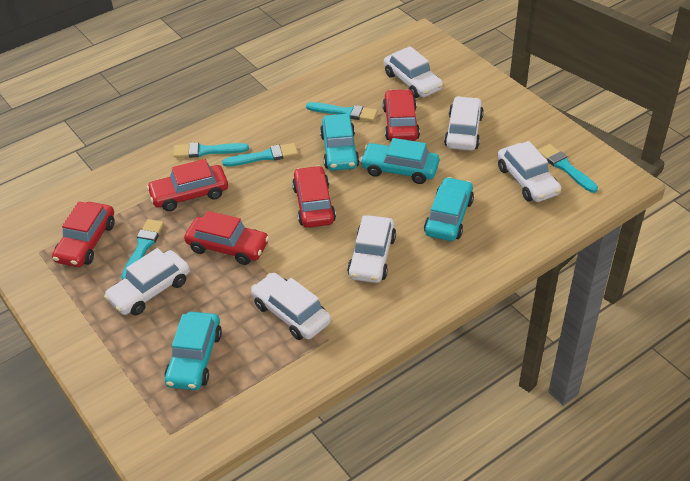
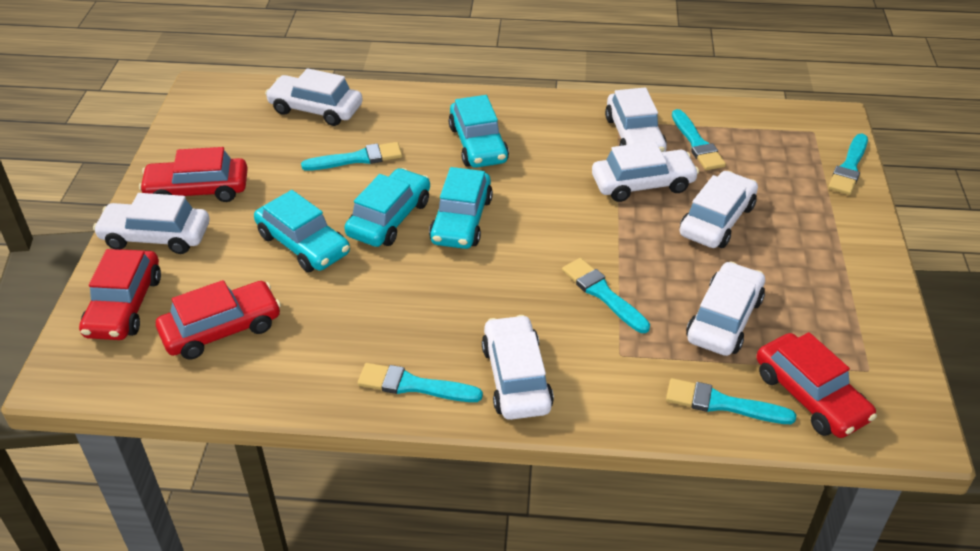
red car: [52,202,115,267] [147,159,228,211] [184,211,269,265] [292,166,336,228] [383,89,420,141] = 5 -> [79,249,161,340] [139,147,248,202] [156,280,281,359] [756,332,877,438] = 4
turquoise brush: [121,219,164,280] [173,142,249,158] [222,143,298,167] [306,102,378,121] [538,144,598,193] = 5 -> [301,142,402,171] [358,363,483,402] [562,258,650,333] [666,378,796,424] [672,109,726,170] [828,134,868,195] = 6
white car: [104,248,190,316] [251,273,331,340] [347,215,396,283] [384,46,443,98] [444,96,483,151] [497,141,561,202] = 6 -> [93,193,209,254] [265,68,363,126] [482,315,554,420] [592,141,699,202] [605,87,667,152] [680,171,758,248] [686,261,765,356] = 7

